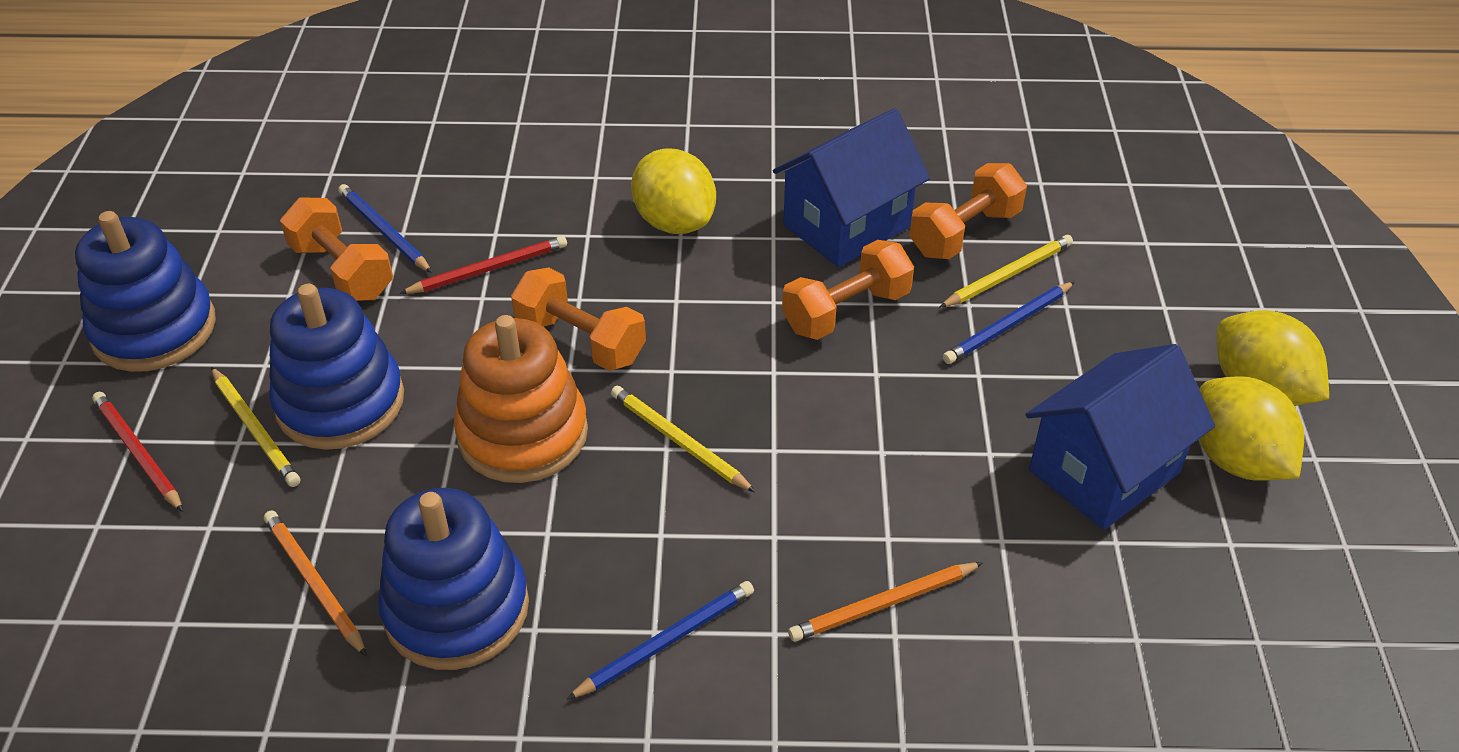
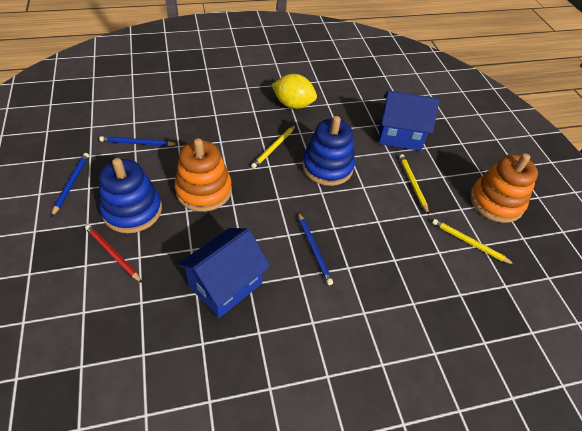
blue stacking toy: [75,211,216,372] [269,284,404,450] [378,488,529,670] = 3 -> [99,158,162,233] [302,116,355,186] = 2
orange dumbbell: [280,197,393,301] [511,267,646,371] [782,240,914,340] [909,163,1027,259] = 4 -> none = 0
orange pencil: [264,510,367,657] [788,562,983,642] = 2 -> none = 0
orange stacking toy: [454,315,588,483] = 1 -> [174,138,232,212] [470,153,538,223] = 2
red pencil: [92,392,183,512] [399,236,567,294] = 2 -> [85,225,142,283] = 1
yellow lemon: [631,148,716,234] [1198,376,1305,481] [1217,310,1329,406] = 3 -> [271,74,317,109] = 1

